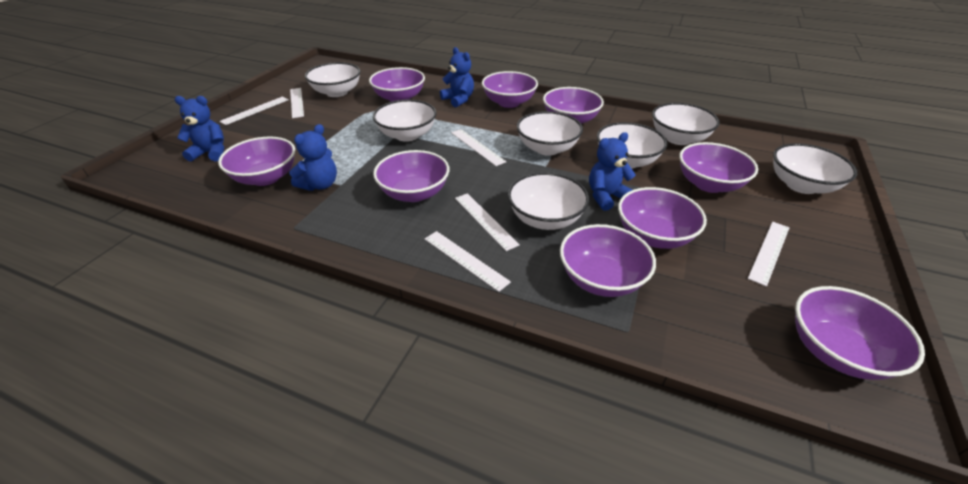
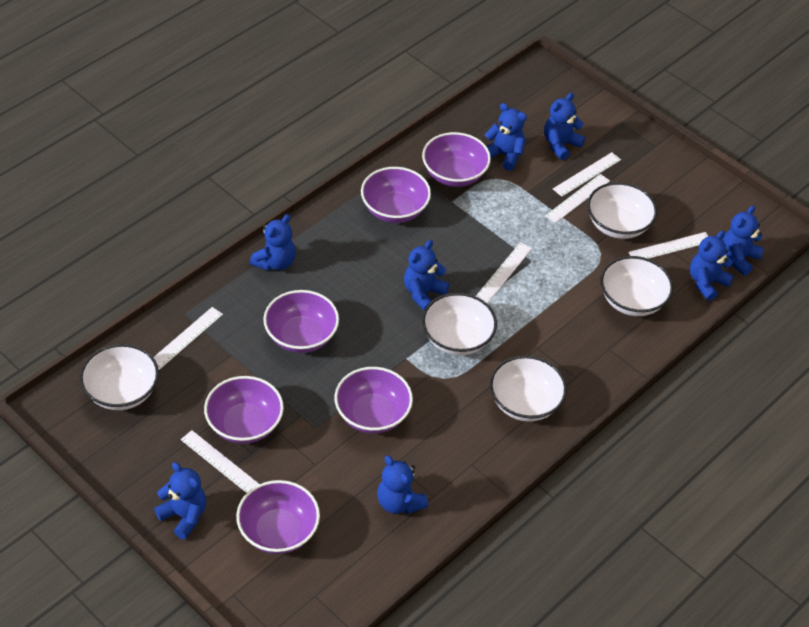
blue teddy bear: [175,96,224,162] [289,124,337,191] [440,47,474,107] [589,132,636,211] = 4 -> [154,462,206,539] [250,214,296,271] [377,456,428,514] [404,240,449,310] [484,103,527,171] [544,93,585,160] [690,230,734,301] [723,205,764,276] = 8
purple bowl: [218,137,295,186] [369,67,425,102] [373,150,449,202] [482,71,538,108] [543,87,604,123] [560,224,656,297] [618,187,707,249] [679,142,758,193] [795,286,925,380] = 9 -> [204,376,284,444] [236,480,320,554] [263,290,339,353] [334,367,413,434] [361,167,431,223] [422,132,491,187] = 6
white bowl: [305,62,360,97] [373,100,436,142] [508,172,589,230] [517,111,583,156] [597,122,667,169] [652,103,719,145] [773,143,857,194] = 7 -> [80,344,159,410] [422,293,497,356] [490,356,567,422] [587,182,657,239] [600,256,673,316] = 5

